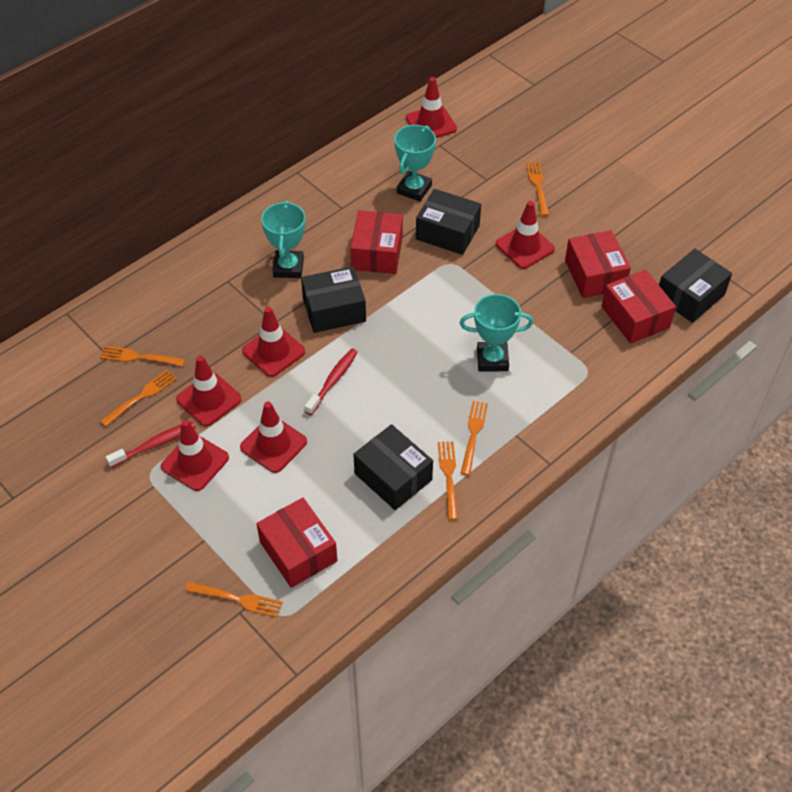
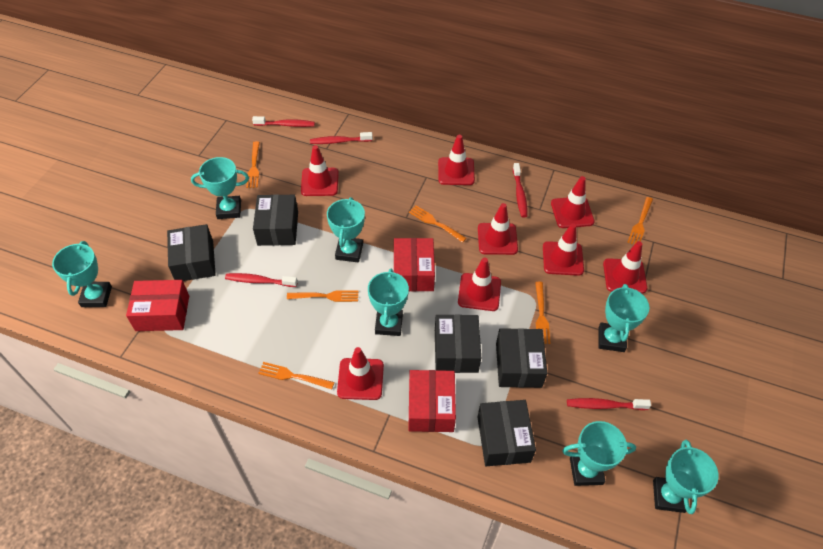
black box: [301,266,366,333] [353,424,433,510] [416,189,481,255] [659,249,732,323] = 4 -> [167,224,216,281] [253,194,298,246] [435,315,481,373] [477,400,536,466] [496,328,547,388] = 5
red box: [256,498,338,588] [350,210,403,274] [565,230,631,298] [602,270,676,344] = 4 -> [126,280,189,331] [394,238,435,292] [408,370,456,432] = 3
red toothbrush: [106,421,196,468] [305,348,358,415] = 2 -> [225,273,298,287] [252,116,315,127] [310,132,373,144] [513,163,527,218] [567,398,651,410] = 5
red traffic cone: [161,420,229,491] [176,355,242,426] [240,401,307,473] [242,307,305,377] [406,77,457,138] [496,201,555,269] = 6 -> [301,145,339,196] [337,347,384,400] [438,135,475,185] [458,258,501,311] [478,203,518,255] [543,223,584,276] [551,176,595,228] [603,241,647,293] = 8
turquoise trophy: [261,201,305,278] [394,125,436,202] [460,294,533,372] = 3 -> [52,241,112,307] [191,157,249,219] [327,197,365,262] [368,269,409,336] [562,421,636,486] [599,284,649,352] [653,440,719,514] = 7

